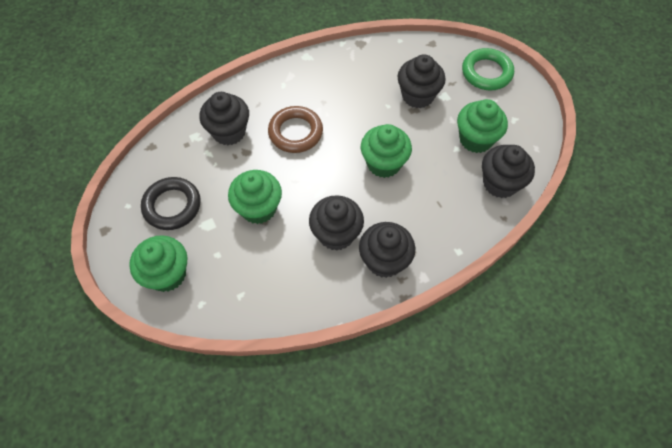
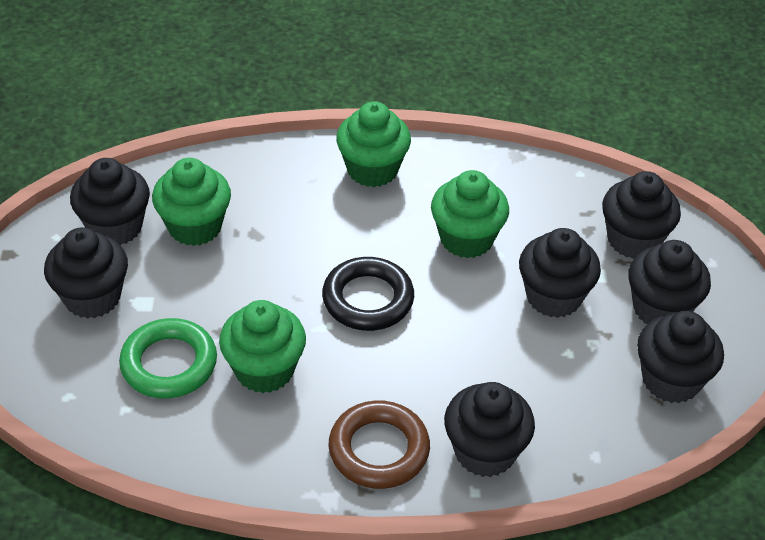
black cupcake: [199,92,249,145] [309,195,364,251] [359,222,415,278] [397,54,446,109] [482,145,535,198] = 5 -> [44,227,128,319] [70,158,150,245] [444,382,535,477] [519,228,601,318] [602,171,681,259] [628,240,711,324] [637,311,724,403] = 7

